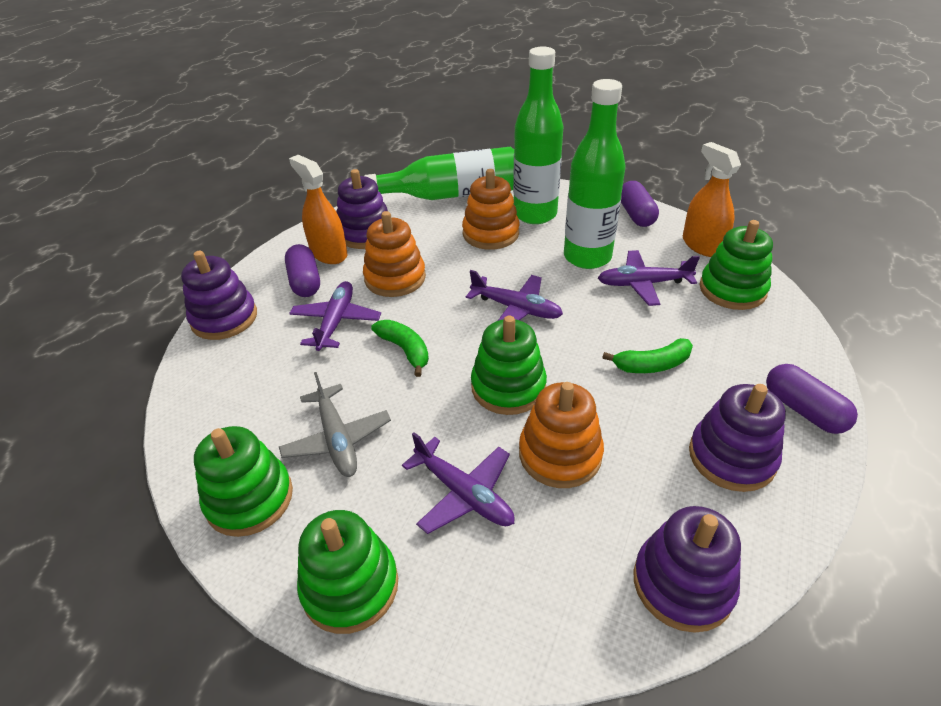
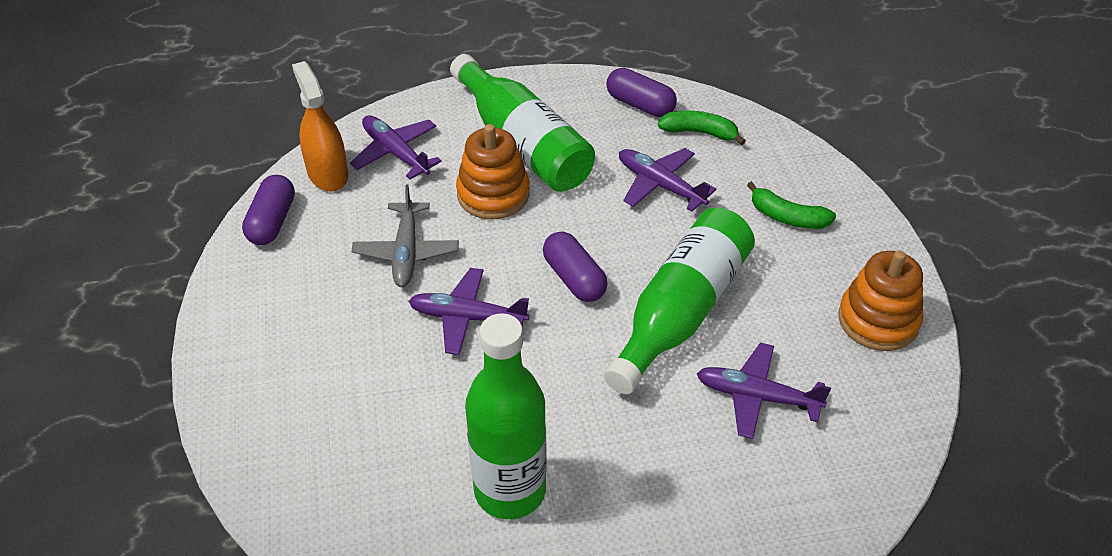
green stacking toy: [194,426,293,537] [297,510,398,634] [471,316,547,415] [700,220,773,310] = 4 -> none = 0
orange spray bottle: [289,155,347,264] [683,142,741,257] = 2 -> [292,61,348,191] = 1
orange stacking toy: [363,211,426,297] [462,169,520,250] [519,382,604,488] = 3 -> [456,124,530,219] [838,251,923,351] = 2
purple stacking toy: [181,251,257,340] [336,169,388,249] [633,506,741,633] [689,384,786,492] = 4 -> none = 0

